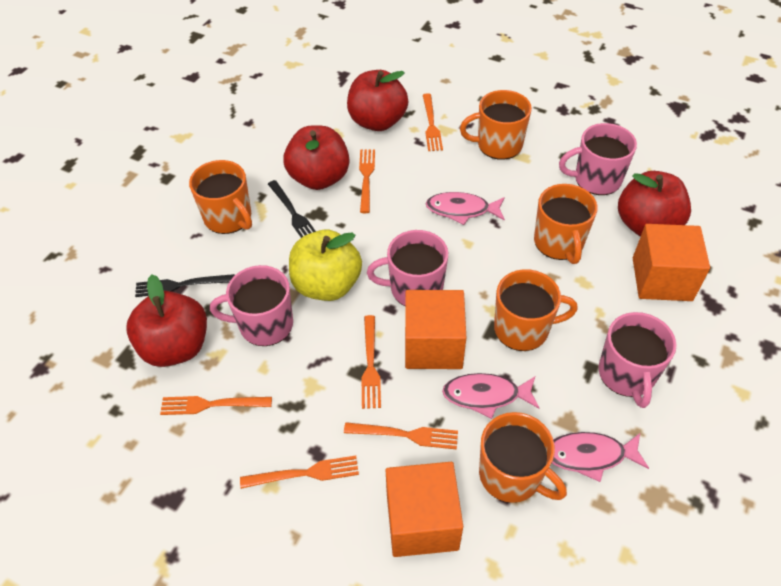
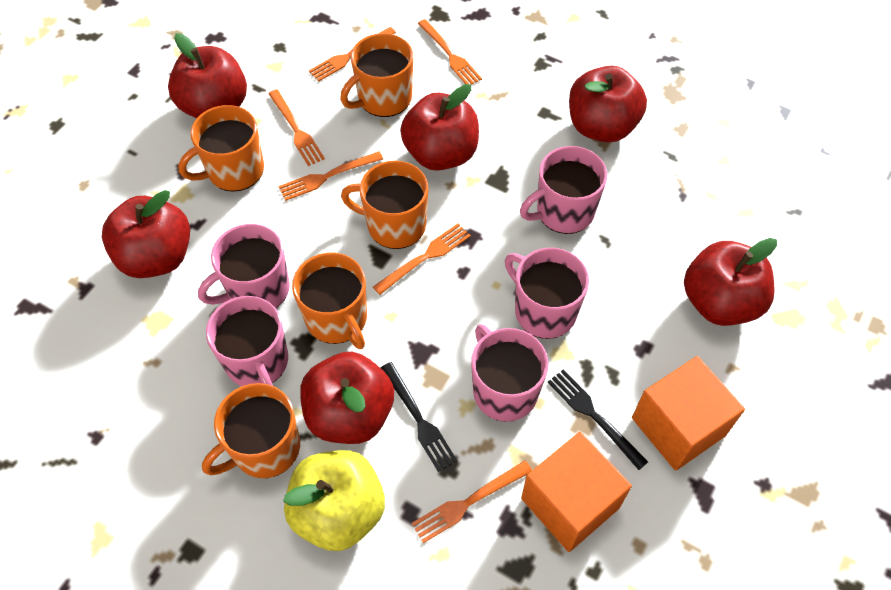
orange cube: [386,462,463,557] [405,290,466,369] [633,224,710,301] = 3 -> [521,432,632,552] [632,356,745,471] = 2
pink fish: [425,192,505,225] [442,373,539,419] [552,432,649,482] = 3 -> none = 0
pink mug: [210,265,293,346] [367,230,448,306] [559,123,637,195] [598,312,677,408] = 4 -> [198,224,290,308] [206,296,288,386] [471,324,548,422] [505,248,589,339] [520,146,607,234] = 5
red apple: [126,275,207,367] [283,125,349,190] [347,70,408,131] [618,171,691,237] = 4 -> [102,190,190,278] [168,33,247,118] [300,352,394,444] [400,84,479,171] [569,66,647,142] [684,238,777,326] = 6

